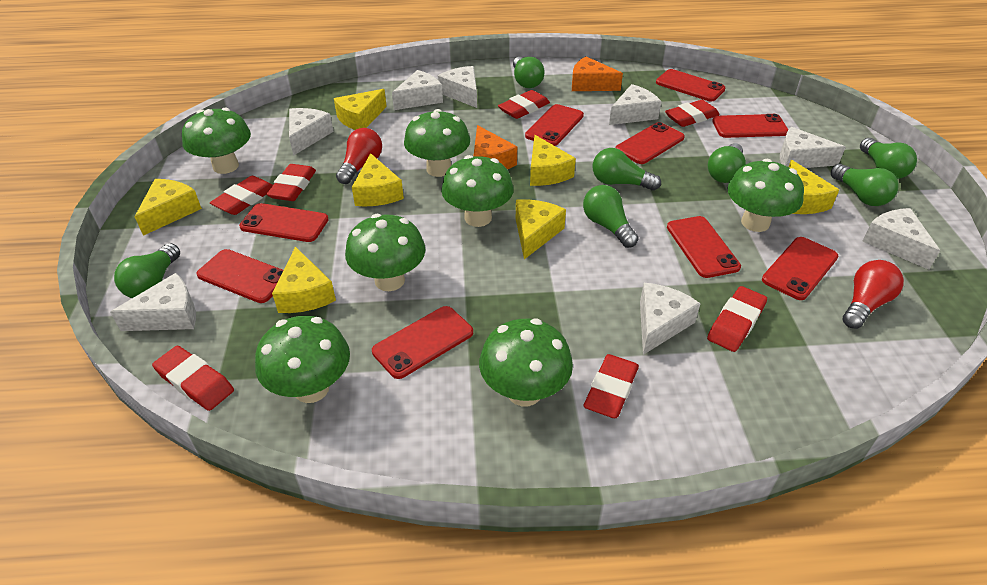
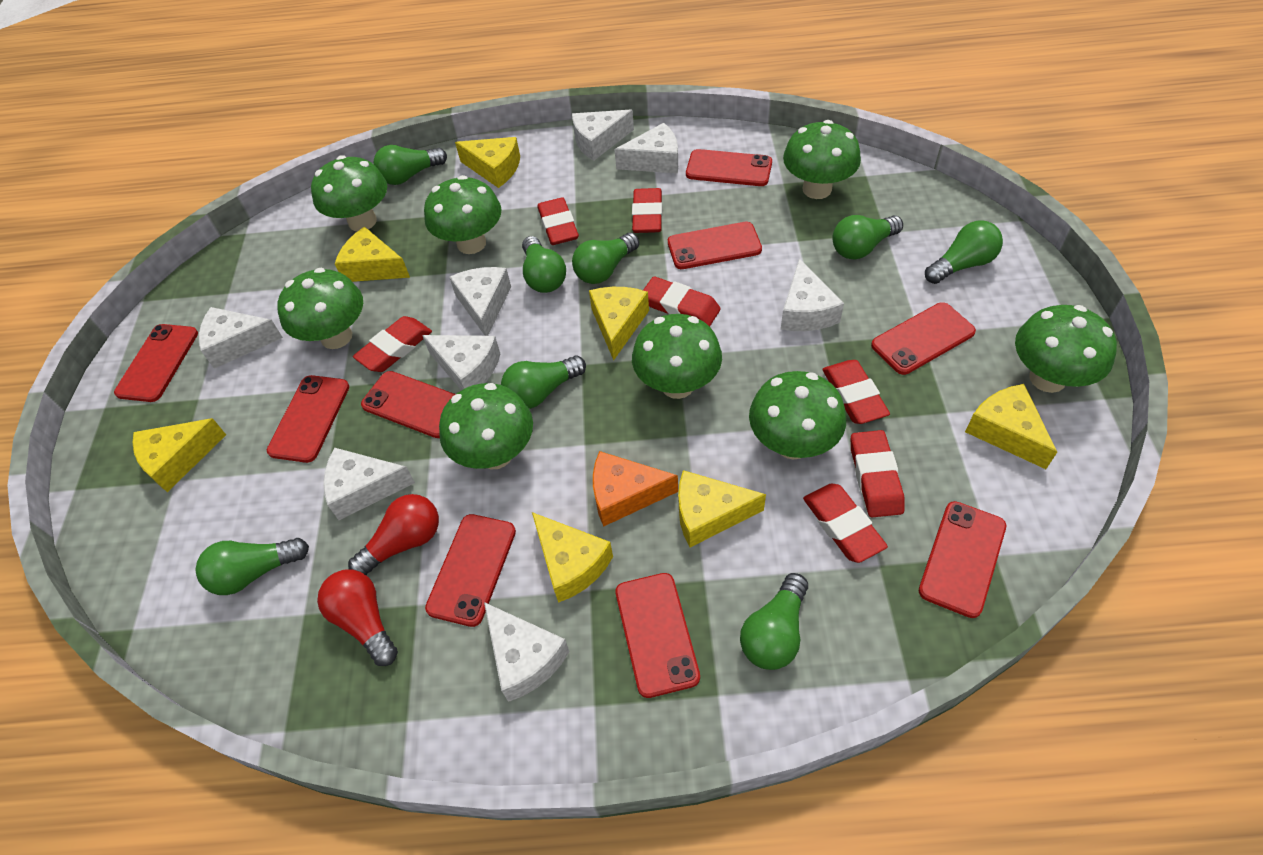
green light bulb: [114,243,180,298] [513,57,545,88] [583,185,639,248] [593,148,661,191] [708,143,746,183] [831,164,898,206] [860,138,917,179] = 7 -> [196,538,309,595] [373,145,447,185] [501,356,586,409] [522,236,566,293] [572,232,639,284] [740,573,808,670] [832,215,903,259] [925,220,1003,284] = 8
green mushroom: [182,108,251,174] [255,316,350,403] [345,214,426,291] [404,109,470,177] [441,155,514,227] [479,319,573,406] [728,158,804,232] = 7 -> [277,268,363,349] [311,155,387,231] [424,175,501,254] [439,383,533,469] [632,314,722,399] [749,371,846,459] [783,120,861,199] [1015,305,1117,393] = 8
orange cheese: [473,125,517,169] [572,57,623,91] = 2 -> [593,451,678,527] = 1

